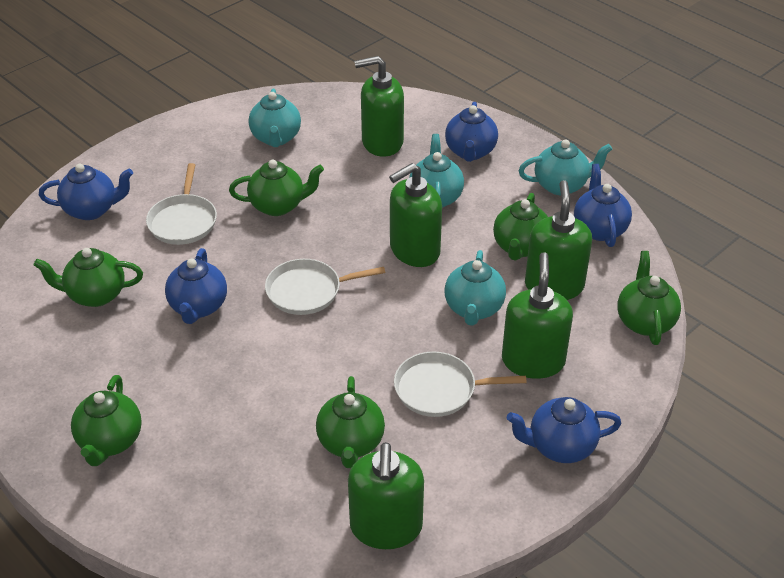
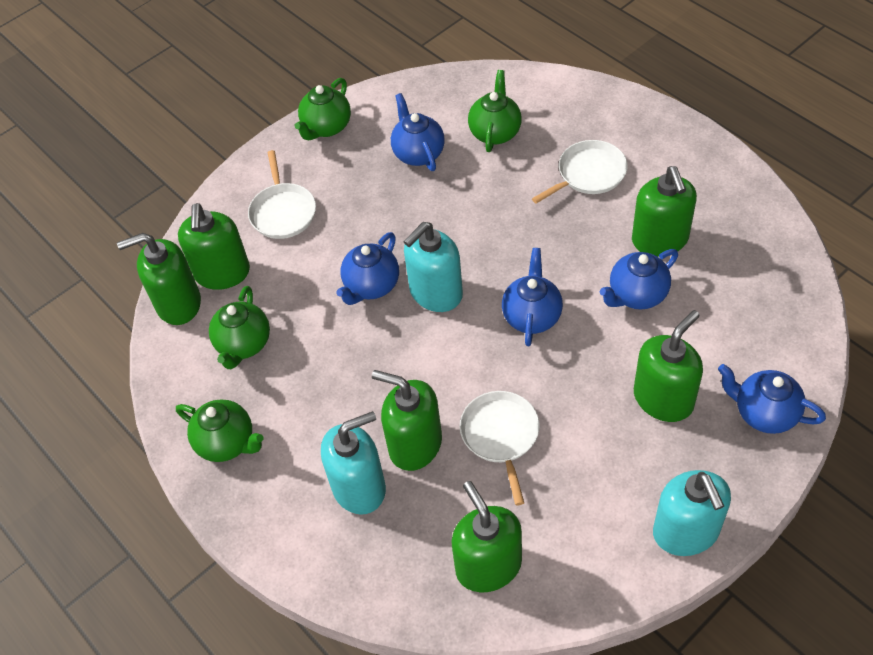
green soap dispenser: [348,442,424,549] [354,56,404,157] [389,163,442,267] [502,252,573,379] [525,180,592,300] = 5 -> [117,233,201,325] [178,203,250,290] [372,370,442,471] [452,481,522,592] [632,166,697,256] [634,310,703,422] = 6
green teapot: [34,248,143,307] [71,375,142,466] [229,160,324,216] [316,376,385,468] [493,193,548,261] [617,251,681,345] = 6 -> [176,399,263,462] [209,286,270,369] [295,78,351,140] [468,70,522,152] = 4
turquoise soap dispenser: none = 0 -> [321,411,386,515] [404,222,463,312] [653,470,731,556] = 3
turquoise teapot: [249,89,301,147] [409,134,464,208] [445,250,506,326] [518,139,612,195] = 4 -> none = 0

